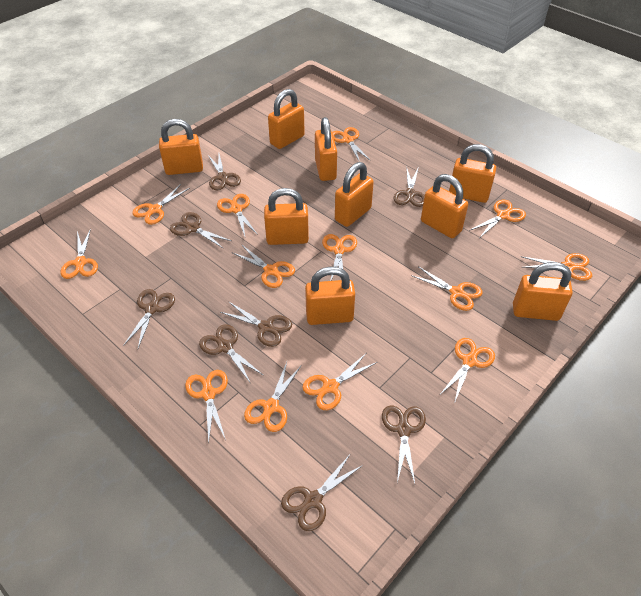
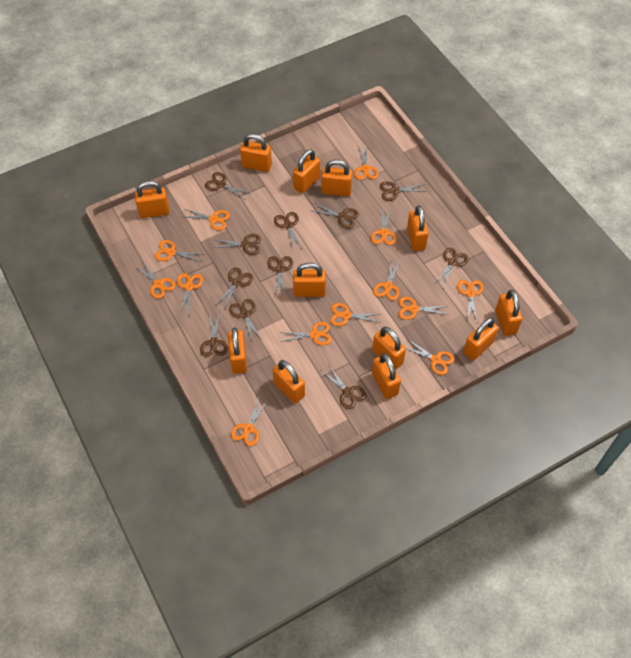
brown scissors: [123,289,175,348] [170,212,231,249] [199,324,263,382] [207,154,241,190] [220,301,292,347] [281,453,363,531] [382,405,426,483] [394,166,425,207] = 8 -> [200,312,228,357] [205,172,250,199] [213,234,261,255] [216,268,253,309] [229,299,262,341] [267,256,293,298] [274,212,302,251] [313,203,359,228] [321,364,366,409] [380,181,425,201] [435,248,469,288] = 11
orange padlock: [159,119,203,175] [264,188,309,245] [268,89,305,149] [305,266,355,325] [315,117,337,181] [335,162,374,227] [421,174,468,238] [449,144,496,203] [513,262,573,321] = 9 -> [135,181,170,218] [228,327,247,374] [240,134,272,172] [273,360,305,404] [293,149,320,193] [293,263,326,297] [321,159,353,197] [372,327,406,370] [372,353,401,399] [407,205,429,251] [463,317,498,360] [495,290,523,336] = 12

